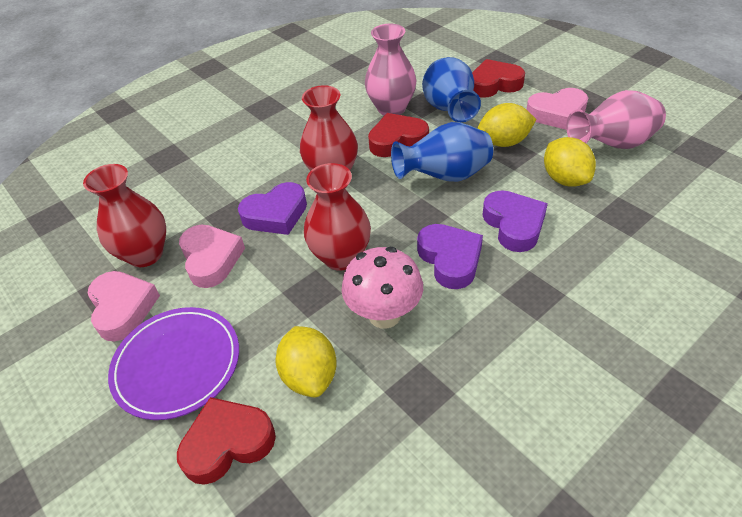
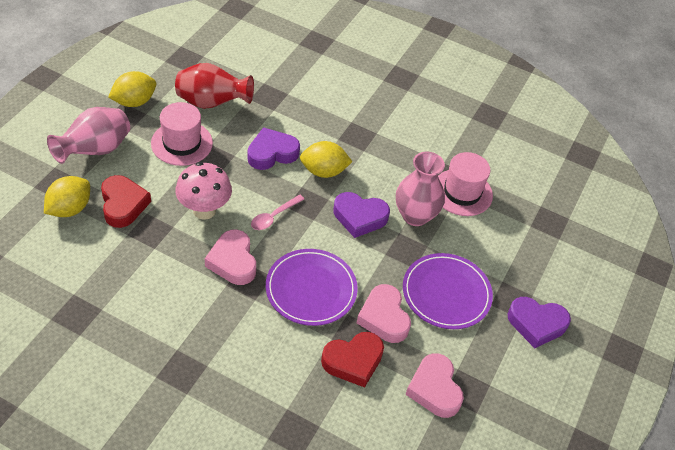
blue vase: [391,122,493,182] [422,57,481,122] = 2 -> none = 0
pink hat: none = 0 -> [151,102,213,166] [438,152,493,216] = 2
pink spoon: none = 0 -> [251,195,304,230] = 1
purple plate: [108,307,239,420] = 1 -> [266,249,358,326] [403,253,493,329] = 2
red heart: [177,397,276,485] [368,113,429,157] [472,59,525,98] = 3 -> [101,175,151,228] [321,332,384,387] = 2
red vase: [83,164,166,267] [300,85,358,171] [304,163,371,271] = 3 -> [175,63,254,109] = 1

